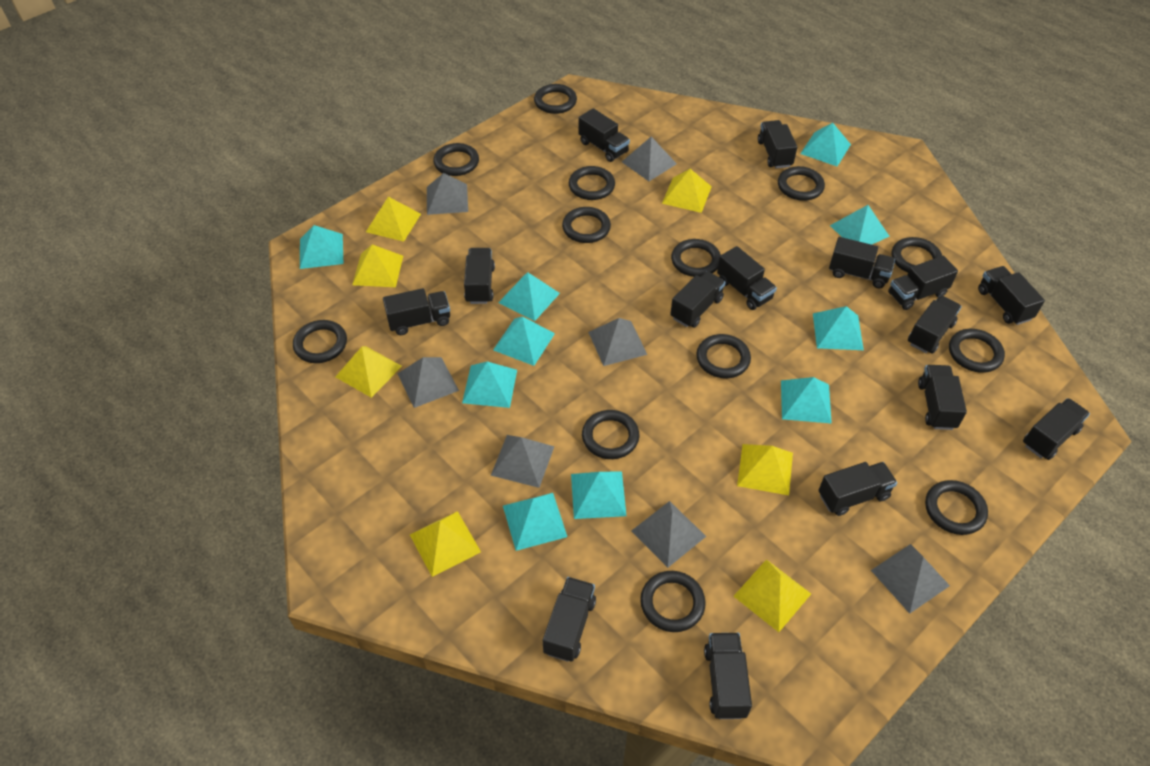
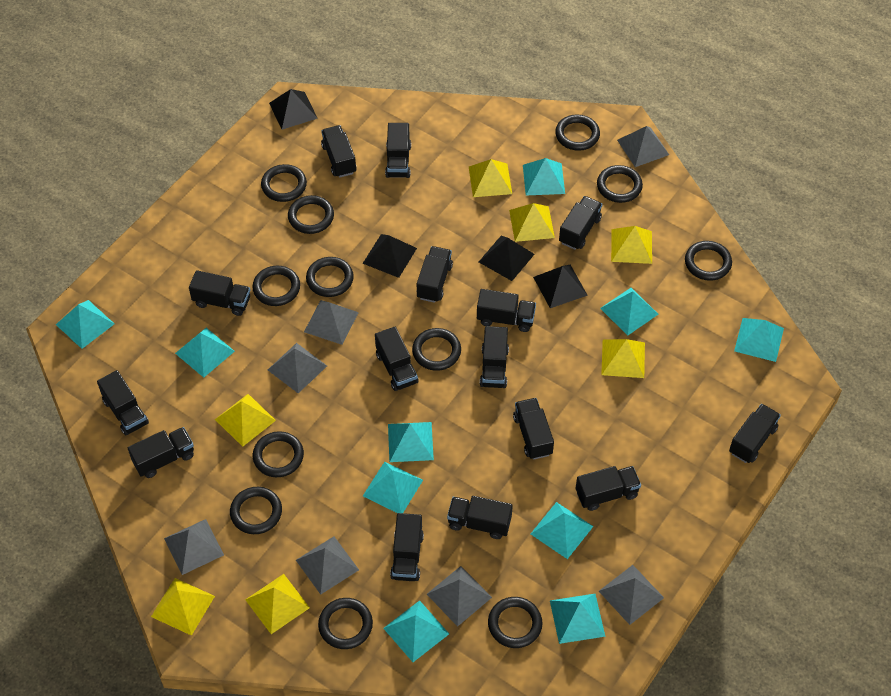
black pyramid: none = 0 -> [269,89,318,130] [363,234,417,278] [479,236,534,281] [533,265,588,308] = 4
black ring: [293,320,347,363] [433,143,479,176] [534,84,577,114] [562,207,611,243] [569,166,615,200] [582,410,639,459] [640,571,706,632] [671,239,721,277] [696,334,751,378] [778,166,825,201] [891,237,942,273] [925,480,988,535] [949,329,1005,373] = 13 -> [230,487,282,534] [252,266,300,306] [253,431,304,477] [261,164,307,202] [288,195,334,234] [306,257,354,297] [318,598,373,649] [412,328,461,371] [488,597,542,648] [555,114,600,151] [597,165,643,203] [685,241,732,281] = 12

